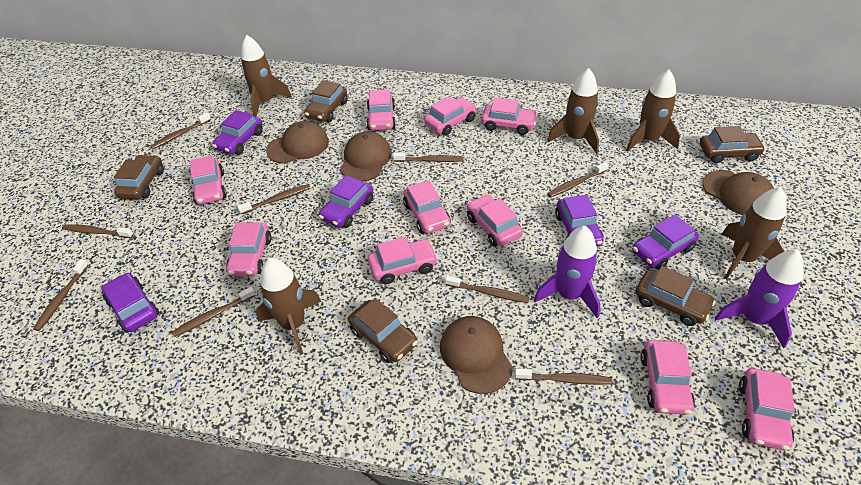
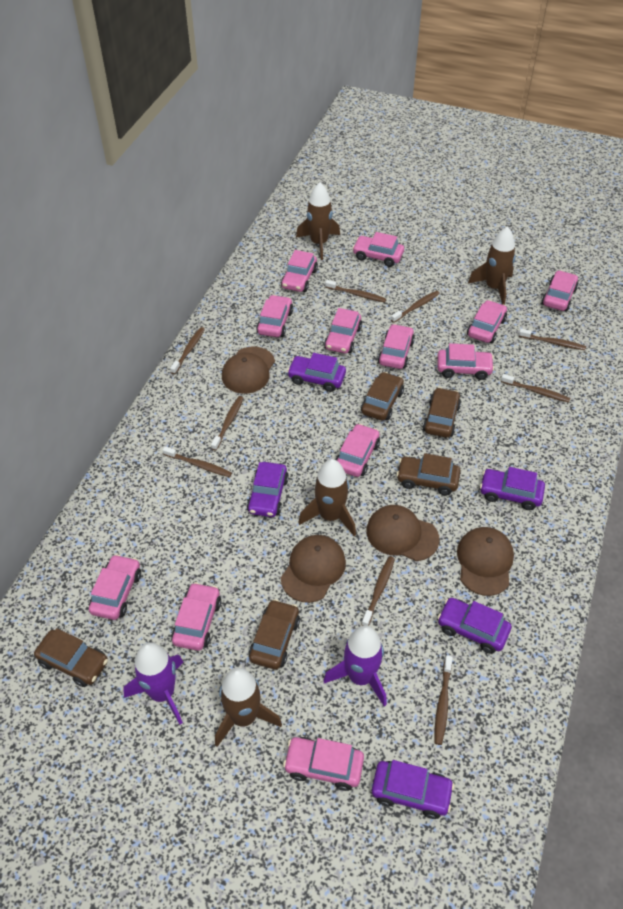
brown rocket: [241,35,292,117] [256,258,321,355] [547,68,599,154] [626,69,680,152] [722,187,787,279] = 5 -> [215,668,282,747] [296,182,340,260] [298,459,356,536] [468,226,516,305] = 4
pink car: [190,155,227,205] [226,222,272,276] [366,89,396,131] [368,237,438,285] [403,180,451,234] [424,96,477,136] [467,194,523,247] [481,97,538,135] [640,340,695,415] [739,368,795,450] = 10 -> [89,554,141,620] [171,582,221,651] [256,295,293,337] [281,250,318,292] [283,737,364,791] [324,308,362,354] [335,423,380,477] [352,232,404,267] [378,324,415,369] [437,343,494,380] [467,300,507,343] [542,270,578,311] = 12

